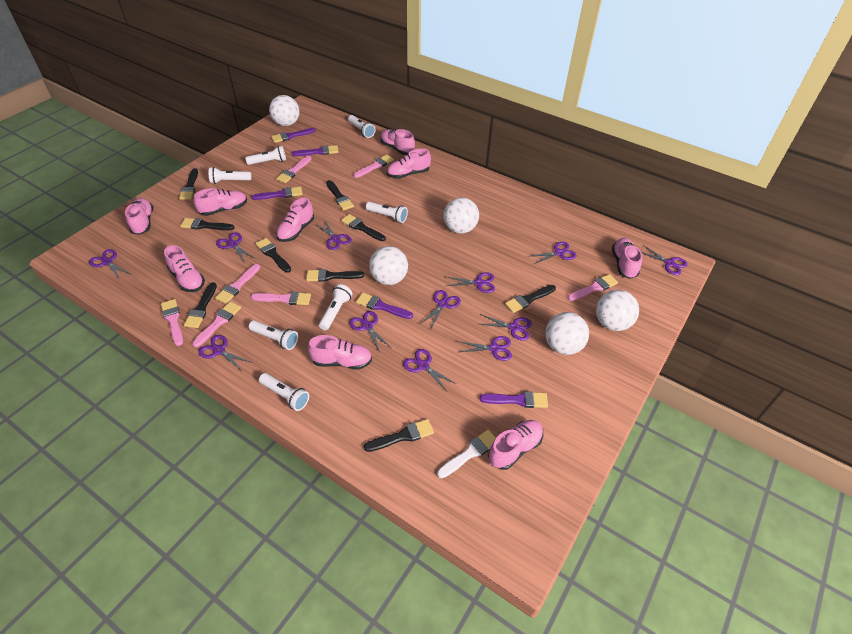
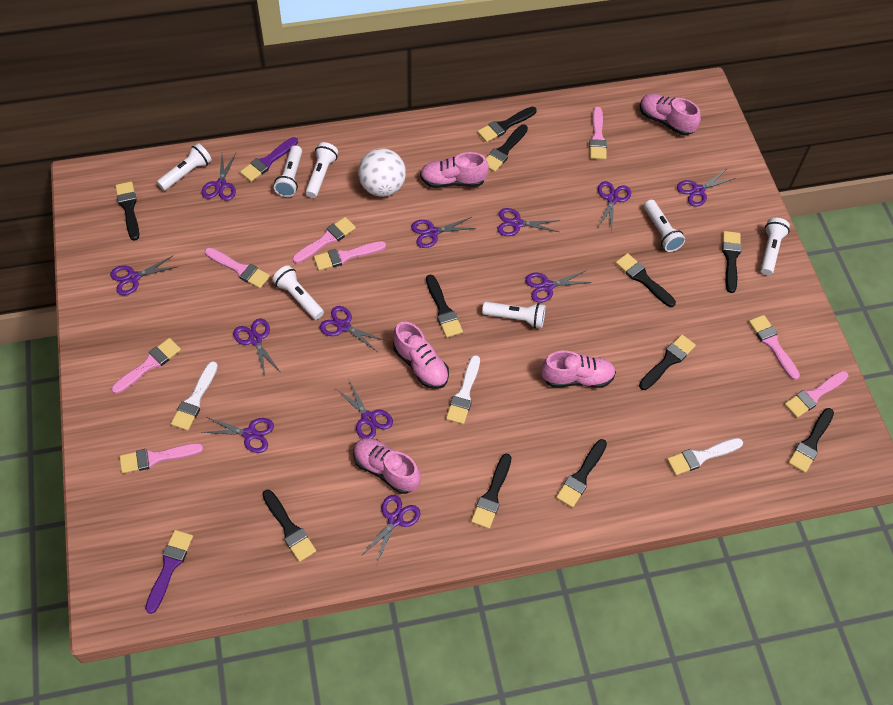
black brush: [179,168,198,200] [180,218,235,230] [184,282,217,328] [255,238,291,273] [306,269,364,282] [326,180,354,210] [341,214,386,241] [364,419,434,452] [505,285,556,313] = 9 -> [115,181,139,241] [262,490,316,562] [426,274,463,338] [471,453,511,529] [477,107,537,142] [486,124,528,172] [556,439,607,508] [616,253,676,307] [639,334,696,390] [722,231,741,293] [788,408,834,473] = 11
pink brush: [161,299,183,346] [192,302,241,348] [215,264,260,304] [251,292,311,305] [276,156,311,183] [354,154,394,178] [568,274,618,301] = 7 -> [111,338,181,394] [119,443,203,474] [205,247,270,289] [292,217,356,264] [314,241,386,271] [589,107,607,160] [749,315,800,380] [784,371,848,418] = 8
pink shoe: [125,198,154,235] [164,245,205,292] [194,188,247,216] [276,198,314,242] [308,335,372,370] [380,129,415,155] [387,148,431,179] [488,420,543,470] [612,238,642,279] = 9 -> [354,438,421,494] [393,322,449,389] [420,152,489,188] [541,351,616,388] [640,94,701,136] = 5
purple brush: [251,187,302,200] [271,128,316,143] [292,145,338,156] [356,293,413,319] [480,391,548,408] = 5 -> [145,530,193,614] [240,137,298,182] = 2
white ball: [269,95,300,126] [369,246,408,285] [443,197,479,234] [545,312,589,355] [596,290,639,331] = 5 -> [358,148,406,197] = 1
white brush: [437,430,496,478] = 1 -> [171,361,218,431] [446,355,480,424] [667,438,743,475] = 3

